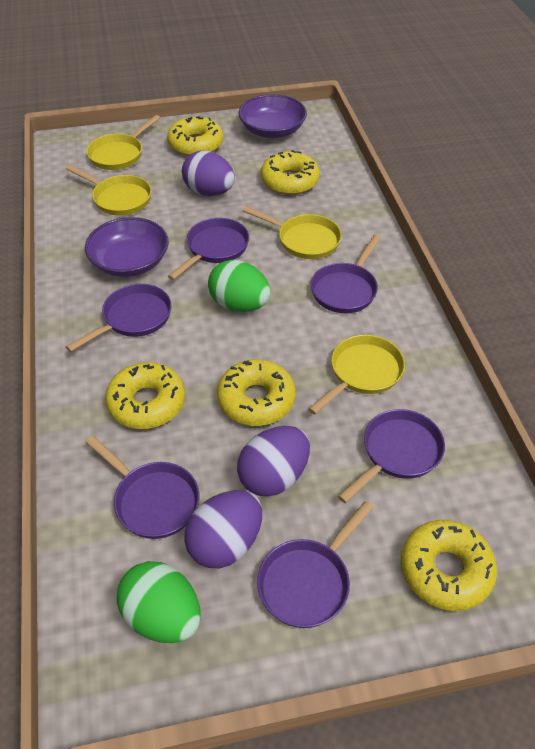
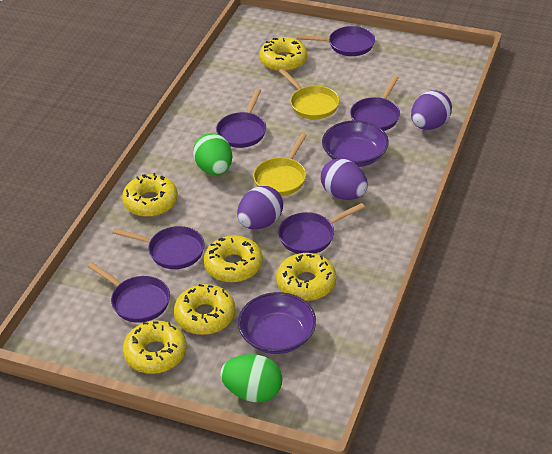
yellow donut: [105,362,185,429] [167,116,223,156] [217,359,296,426] [260,150,320,195] [401,520,497,611] = 5 -> [122,173,178,217] [123,320,187,374] [174,284,236,335] [204,236,263,282] [259,37,308,72] [276,253,336,301] = 6
yellow pan: [66,165,152,216] [86,115,160,170] [243,206,342,259] [308,335,405,415] = 4 -> [253,133,307,196] [279,69,339,119] = 2

